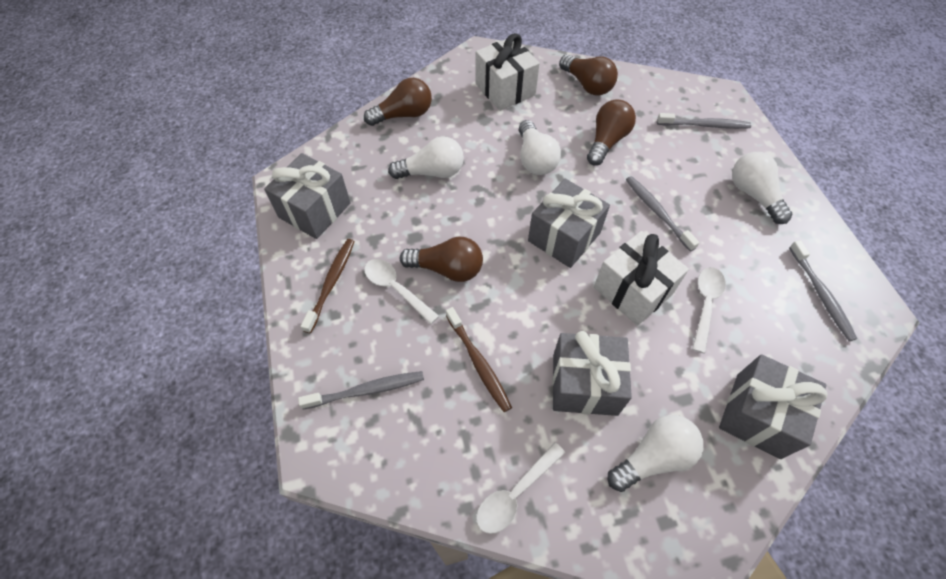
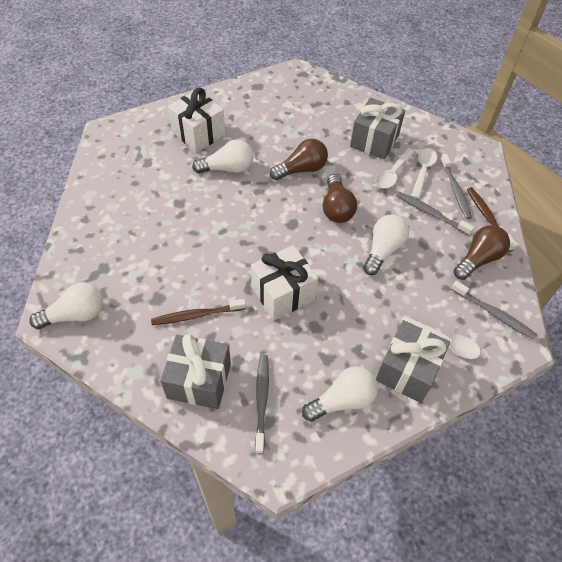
brown light bulb: [364,78,432,126] [400,236,483,282] [559,54,618,95] [587,99,636,165] = 4 -> [270,139,328,180] [323,174,357,223] [454,225,510,280] = 3
grey gift: [264,153,351,239] [528,179,610,268] [552,331,632,416] [719,354,827,459] = 4 -> [160,334,231,409] [350,98,405,160] [376,320,450,403] = 3

